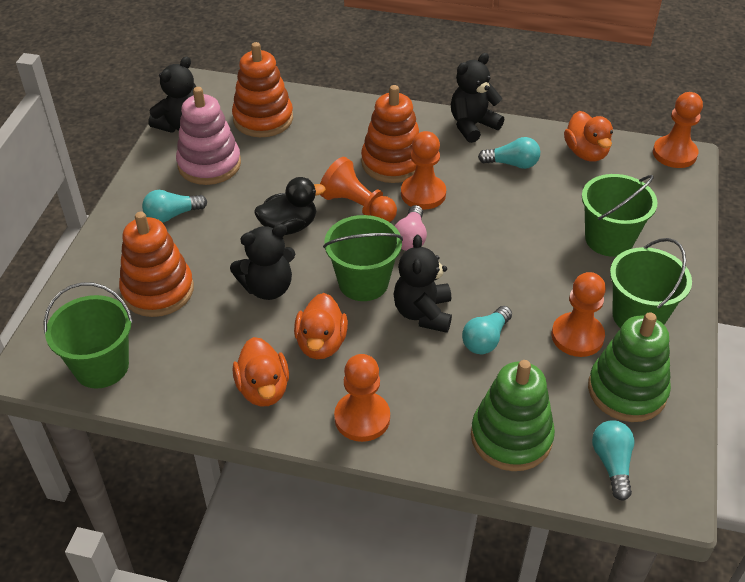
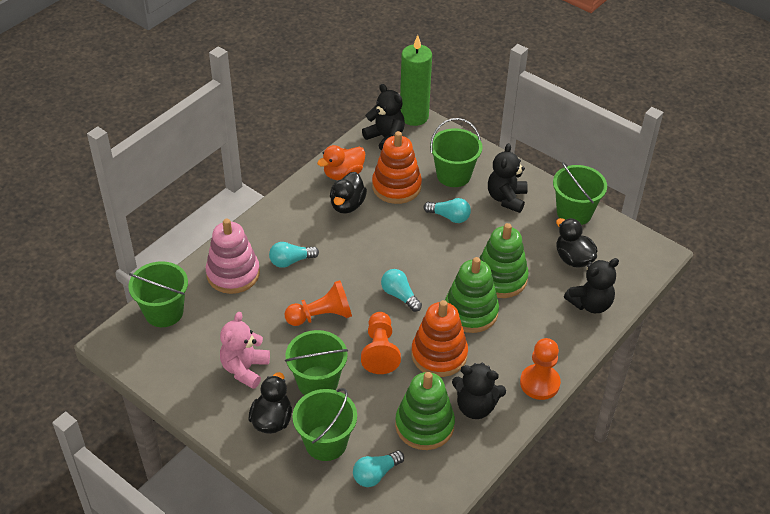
black duck: [254,177,326,235] = 1 -> [249,372,292,434] [330,172,367,214] [556,218,597,268] = 3
green bucket: [44,282,133,388] [323,215,403,301] [582,174,657,257] [610,238,692,328] = 4 -> [128,261,188,327] [285,330,348,395] [292,388,357,461] [430,118,482,187] [553,162,607,225] = 5
green candle: none = 0 -> [400,35,432,126] = 1
green stacking toy: [471,360,555,471] [588,312,671,422] = 2 -> [395,372,455,450] [445,257,499,333] [480,223,529,298] = 3
orange duck: [232,337,289,406] [294,293,348,359] [564,111,613,162] = 3 -> [317,145,365,180] = 1
orange pawn: [320,157,397,222] [334,354,390,442] [401,131,446,209] [552,272,606,357] [653,92,703,168] = 5 -> [284,280,352,326] [361,312,401,374] [520,338,561,400] = 3
orange stacking toy: [119,212,194,317] [232,42,293,137] [361,85,419,183] = 3 -> [372,131,422,204] [411,300,468,377] = 2
pink light bulb: [395,205,427,251] = 1 -> none = 0
pink teddy bear: none = 0 -> [220,312,270,389] = 1

